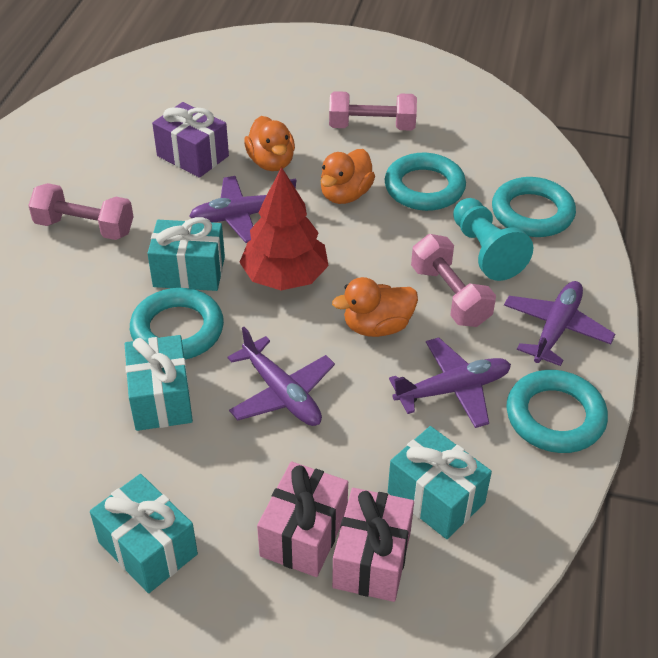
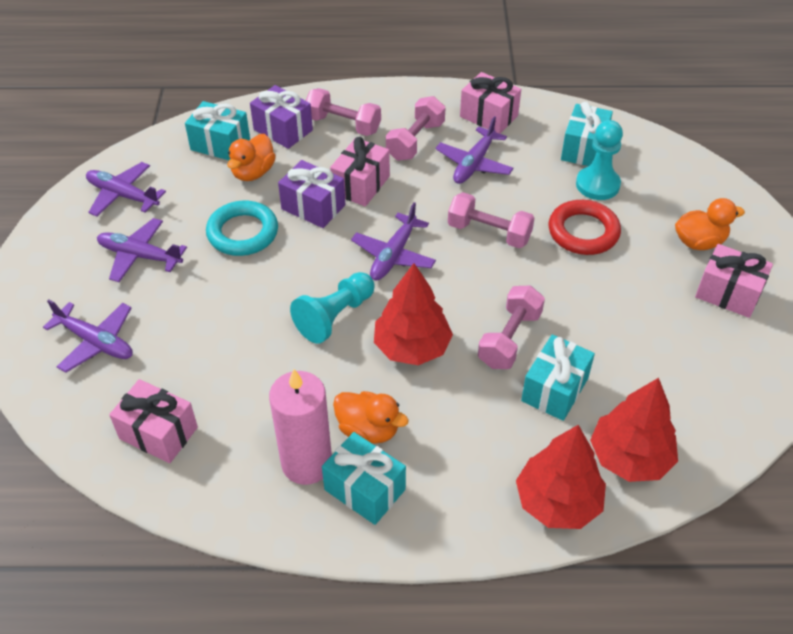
pink candle: none = 0 -> [269,369,332,485] = 1
pink dumbbell: [28,183,133,240] [329,91,417,131] [411,234,496,327] = 3 -> [306,88,381,136] [386,96,445,161] [448,192,535,248] [478,286,545,369] = 4
pink gift: [257,462,348,577] [332,488,414,602] = 2 -> [109,379,198,463] [330,137,390,207] [460,72,521,134] [695,244,773,318] = 4
purple gift: [152,102,229,178] = 1 -> [250,85,313,149] [278,160,345,228] = 2
purple plane: [189,176,296,243] [228,327,335,426] [389,338,511,428] [504,281,616,366] = 4 -> [43,300,133,373] [86,162,166,217] [97,218,187,282] [351,202,436,280] [436,116,514,184] = 5
red ring: none = 0 -> [548,200,621,255] = 1
red tree: [239,167,329,290] = 1 -> [374,263,453,365] [516,425,606,529] [590,378,678,482] = 3
turquoise pawn: [453,198,534,281] = 1 -> [290,272,375,344] [576,120,623,200] = 2
turquoise ring: [130,288,224,360] [385,153,466,211] [492,177,576,237] [506,370,608,453] = 4 -> [206,200,278,256] = 1

